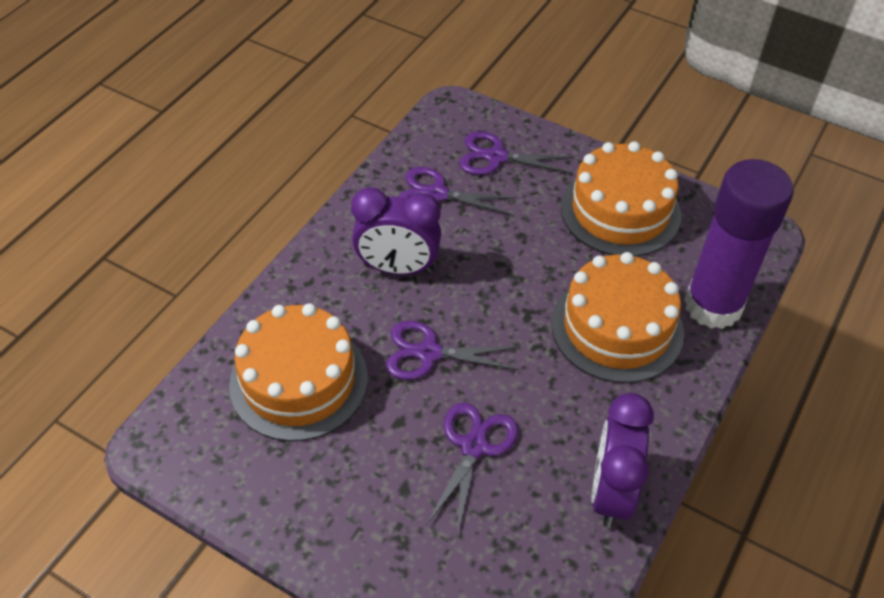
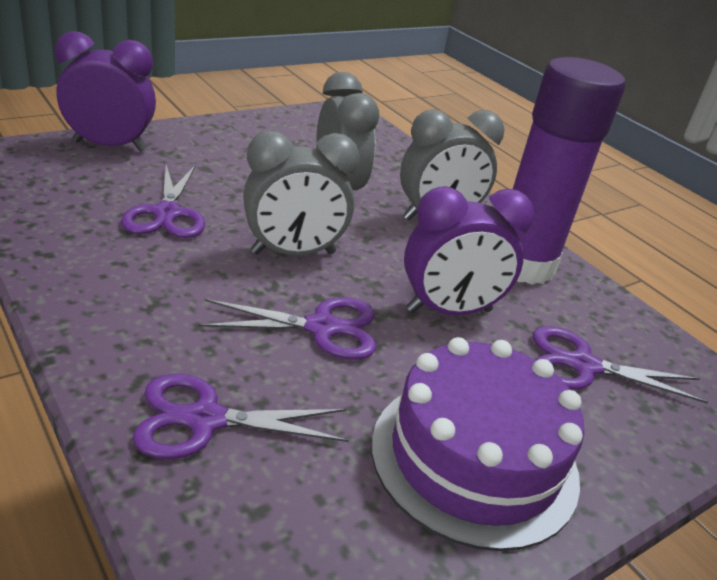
grey clock: none = 0 -> [243,130,360,255] [316,72,379,190] [400,109,504,220] = 3
orange cake: [229,303,368,441] [552,252,684,383] [561,141,681,257] = 3 -> none = 0
purple cake: none = 0 -> [372,337,584,551] = 1

